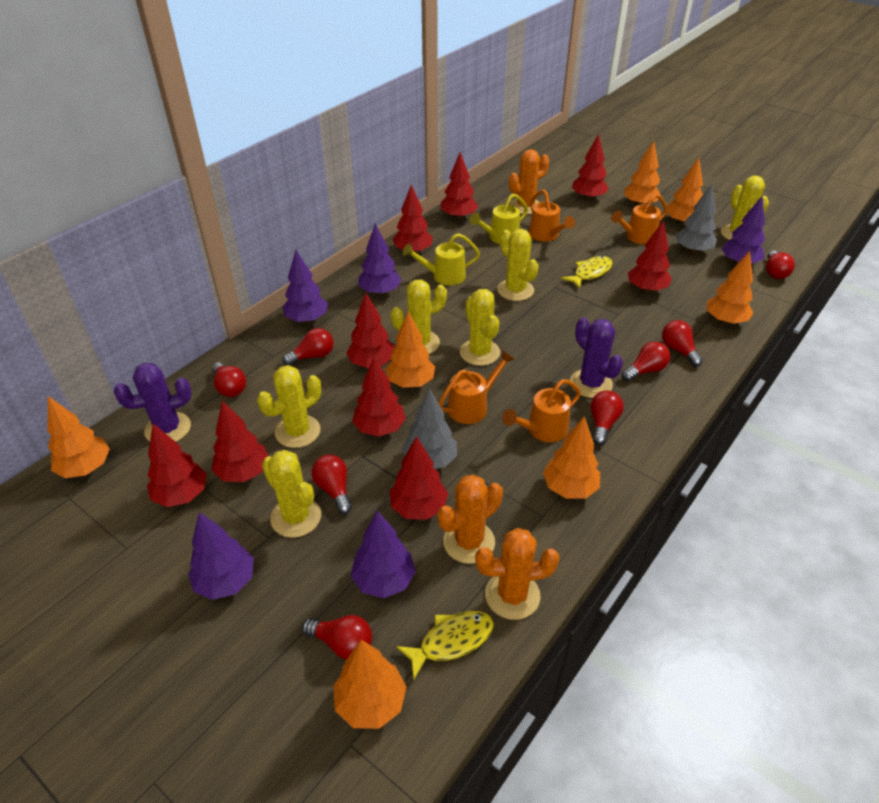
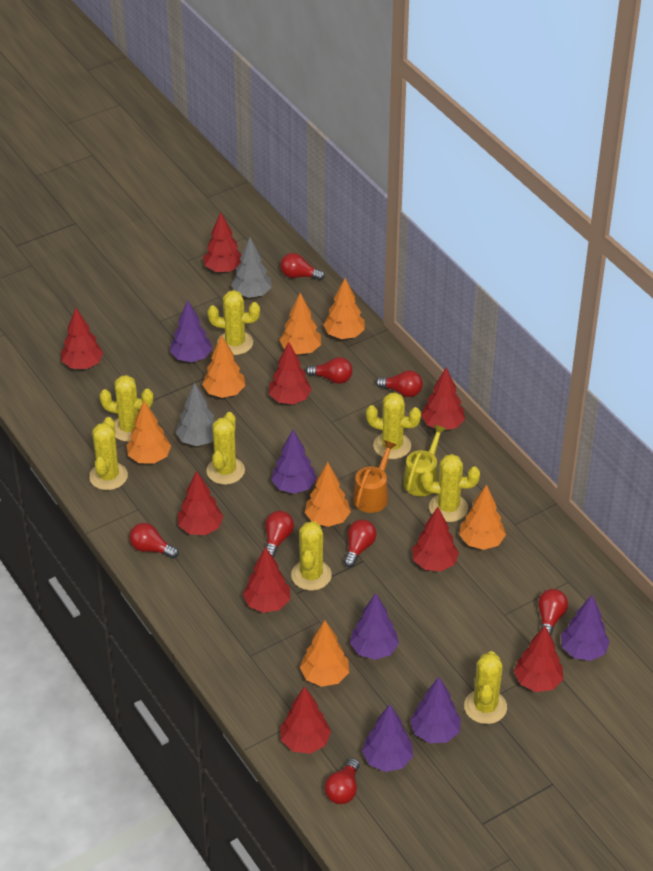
orange cactus: [438,475,503,564] [475,528,560,620] [509,149,549,214] = 3 -> none = 0
orange watering can: [439,350,515,424] [502,379,581,442] [529,189,575,242] [611,194,668,244] = 4 -> [353,440,397,513] = 1
purple cactus: [114,363,192,442] [570,318,623,398] = 2 -> none = 0
purple tree: [188,512,254,600] [282,250,328,323] [351,511,416,598] [358,223,401,296] [722,195,765,265] = 5 -> [170,300,212,362] [271,430,317,494] [350,593,399,660] [362,704,413,772] [410,677,461,743] [561,595,610,661] = 6
yellow cactus: [257,365,321,448] [262,450,321,538] [391,280,447,354] [460,289,500,366] [497,229,539,301] [721,175,769,240] = 6 -> [89,417,128,490] [99,375,154,442] [206,412,245,485] [207,290,260,355] [291,521,332,591] [366,392,421,459] [421,454,480,522] [464,651,507,724] = 8
yellow fish: [396,611,494,679] [561,256,613,289] = 2 -> none = 0
yellow watering can: [402,233,480,285] [470,194,528,244] = 2 -> [403,424,446,496] = 1

